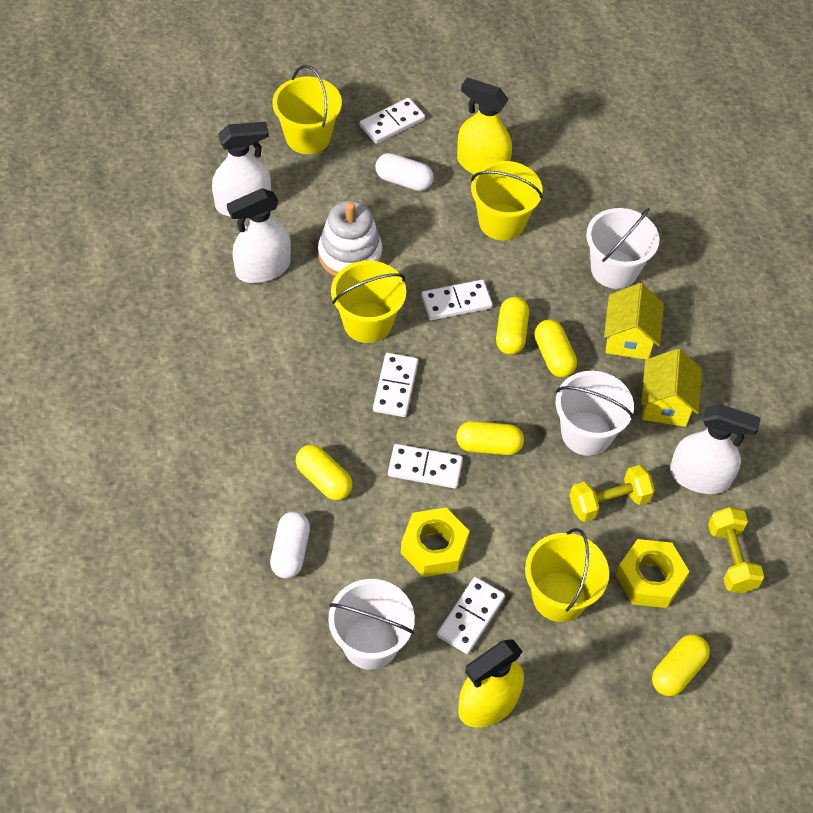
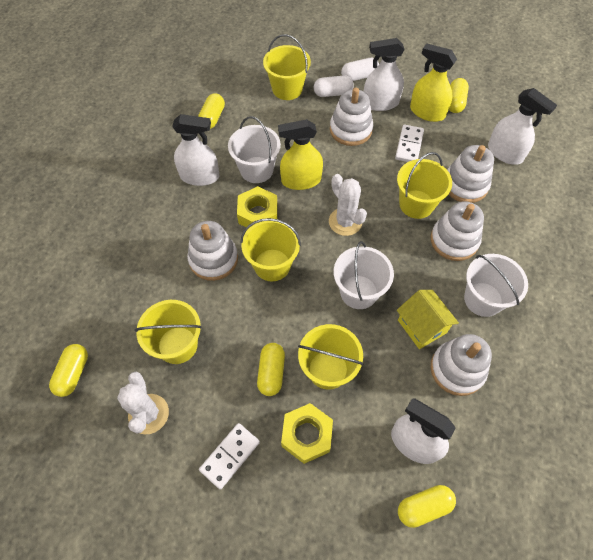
white cactus: none = 0 -> [117,372,169,434] [329,174,367,236] = 2
white domino: [360,98,425,144] [373,353,418,417] [388,444,463,489] [421,280,493,320] [437,577,505,654] = 5 -> [199,423,260,490] [395,125,424,162] = 2
white spray bottle: [212,122,271,217] [227,188,291,283] [670,404,761,494] = 3 -> [172,114,219,186] [364,38,405,111] [391,398,456,464] [488,88,557,165] = 4
white stacking toy: [318,200,382,276] = 1 -> [187,221,238,281] [330,88,373,146] [431,201,484,261] [431,334,492,396] [447,145,494,203] = 5
yellow bucket: [272,65,342,154] [331,260,406,343] [471,161,543,240] [525,528,609,622] = 4 -> [134,300,202,364] [240,218,301,281] [263,34,311,100] [298,324,364,390] [397,152,452,219] = 5
yellow dumbbell: [569,465,655,522] [708,507,764,593] = 2 -> none = 0
yellow house: [604,283,664,360] [641,349,702,427] = 2 -> [397,290,459,349] = 1

